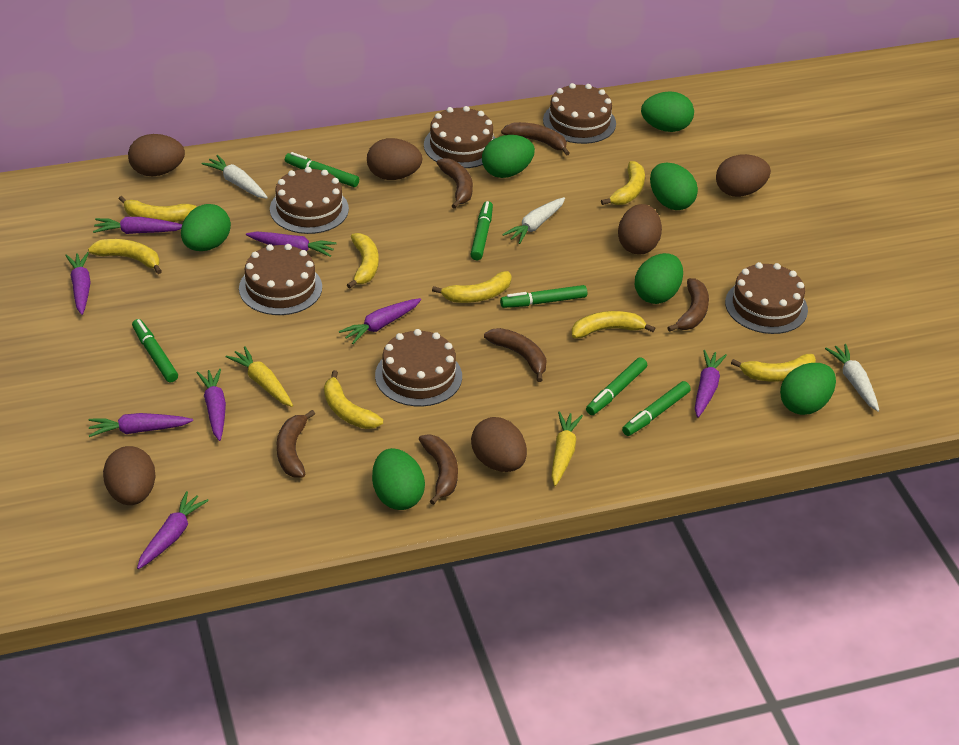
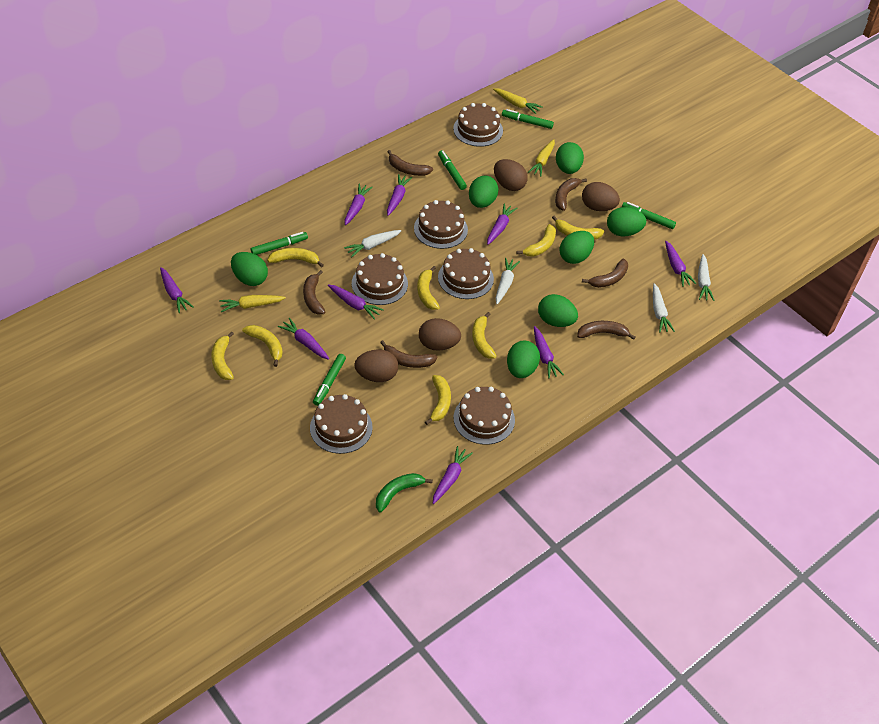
brown egg: [103,446,156,505] [128,134,185,176] [367,138,422,180] [471,417,527,472] [618,204,662,255] [716,154,771,197] = 6 -> [354,349,398,382] [419,318,461,351] [494,159,528,191] [582,182,620,211] = 4
green banana: none = 0 -> [376,473,433,512] = 1
green marker: [132,319,178,382] [285,152,359,187] [470,201,493,260] [500,285,587,308] [586,357,647,415] [622,381,691,436] = 6 -> [251,232,308,255] [313,354,346,406] [438,150,467,190] [502,109,554,129] [622,202,676,229] = 5
purple carrot: [65,252,91,315] [88,413,193,437] [93,217,182,234] [137,491,209,569] [196,369,226,441] [246,232,337,257] [339,298,421,344] [695,350,727,418] = 8 -> [160,267,194,313] [278,318,329,360] [328,284,384,320] [345,183,373,226] [387,174,412,216] [433,446,473,504] [487,203,517,245] [534,326,564,378] [665,241,697,287] = 9
white carrot: [202,155,268,199] [502,197,565,244] [825,344,879,412] = 3 -> [344,230,401,258] [495,258,520,304] [653,283,675,332] [698,254,715,301] = 4
yellow carrot: [226,346,293,407] [551,411,583,486] = 2 -> [219,295,286,312] [493,88,543,114] [528,139,555,177] = 3

